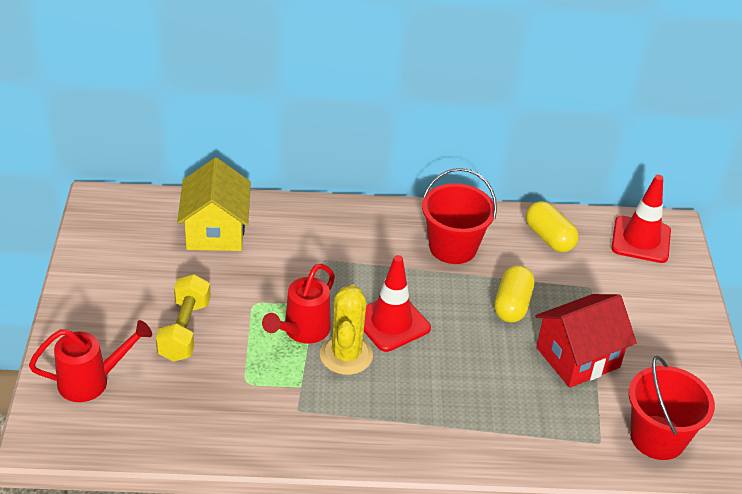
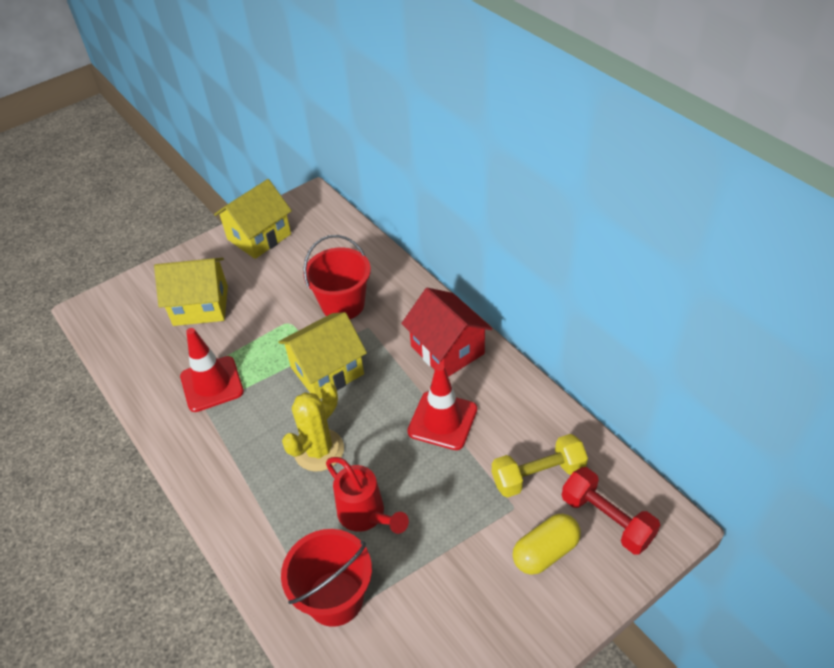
red dumbbell: none = 0 -> [562,467,660,554] = 1
red watering can: [29,320,152,402] [262,264,335,344] = 2 -> [326,457,409,534] = 1
yellow capsule: [494,265,534,323] [526,201,579,252] = 2 -> [513,513,581,575] = 1
yellow house: [177,158,251,251] = 1 -> [154,258,228,326] [214,179,292,259] [278,312,367,399] = 3

